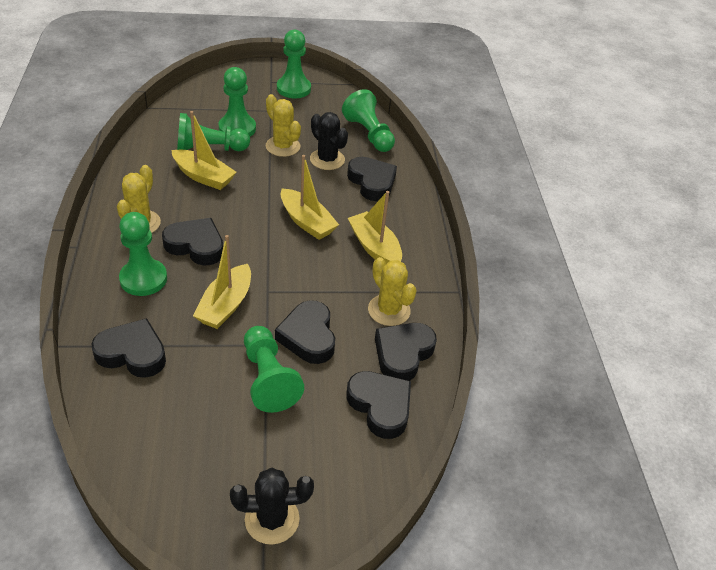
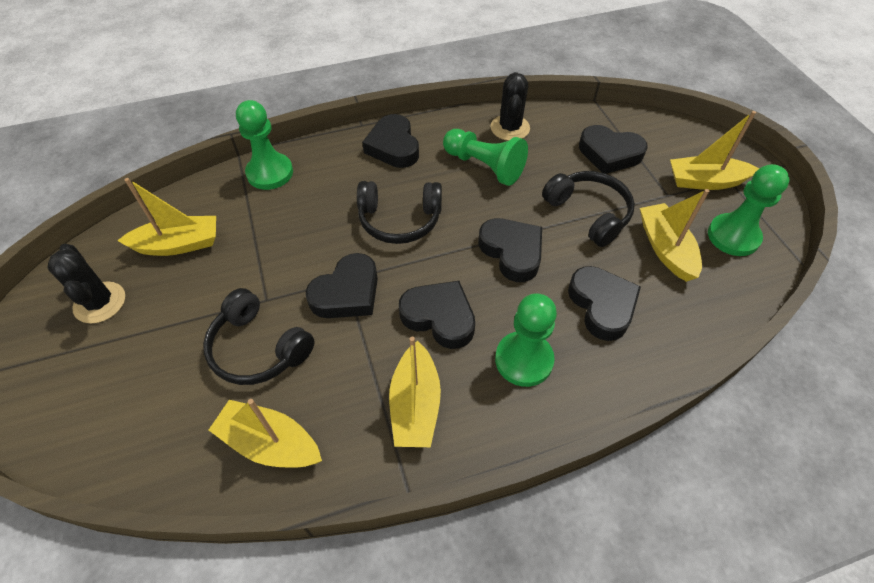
black headphones: none = 0 -> [203,288,315,385] [357,181,442,244] [542,171,635,247] = 3
green pawn: [119,212,167,296] [177,113,250,151] [219,67,256,137] [244,326,304,413] [277,30,311,98] [342,89,395,152] = 6 -> [236,100,293,190] [443,129,528,186] [495,294,557,387] [708,164,790,256] = 4
yellow boat: [171,111,236,190] [193,235,251,329] [281,155,339,240] [348,191,402,264] = 4 -> [117,178,216,256] [209,399,322,467] [389,337,441,447] [640,189,709,282] [670,111,759,190] = 5
yellow cactus: [117,165,161,233] [266,94,301,157] [368,257,417,326] = 3 -> none = 0

